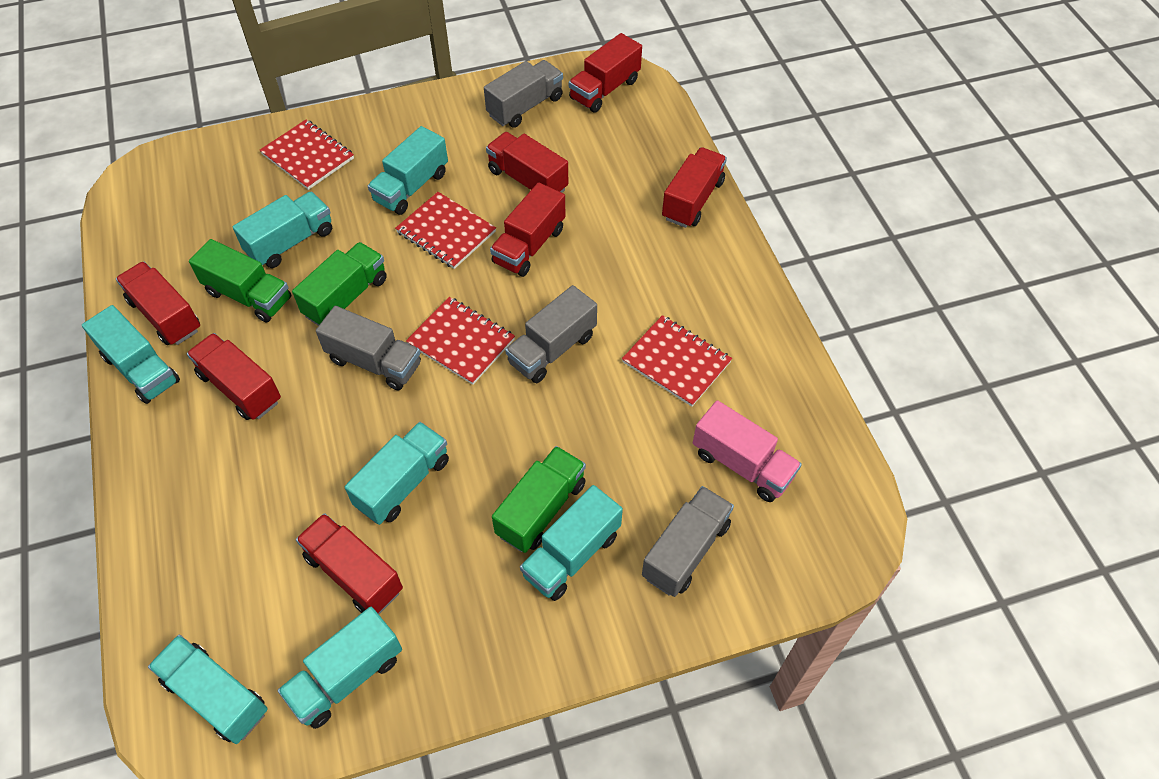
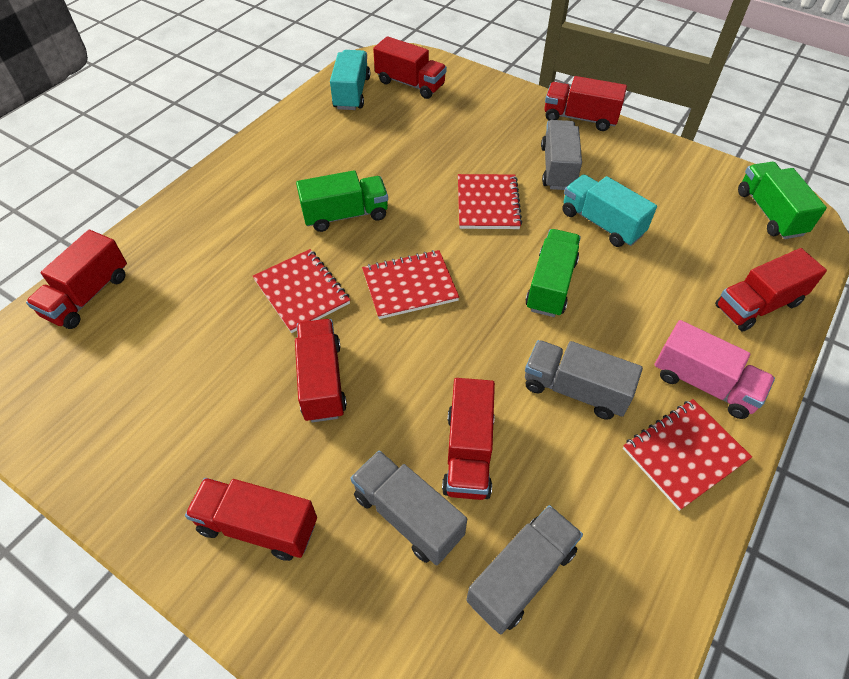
turquoise truck: [82,305,180,404] [148,635,268,744] [233,192,332,268] [278,607,402,729] [345,422,449,525] [368,126,448,215] [520,485,623,601] = 7 -> [330,50,370,110] [562,175,657,247] = 2

